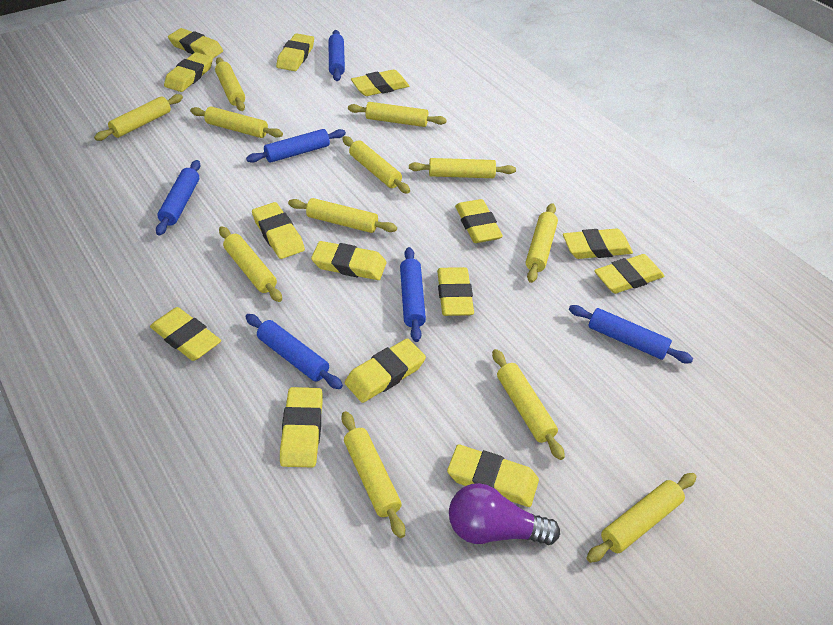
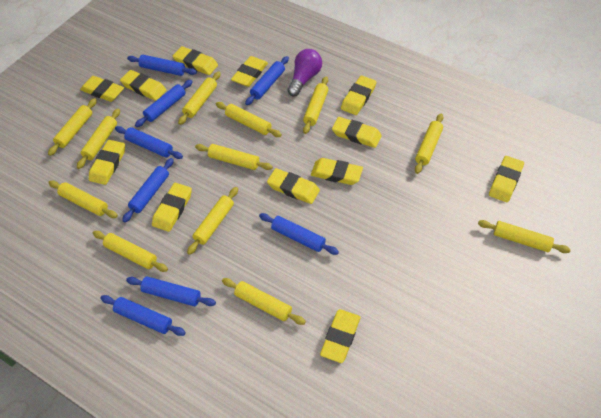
blue rolling pin: [156,160,200,236] [245,314,343,389] [246,129,346,163] [329,30,345,81] [400,247,426,342] [569,305,693,363] = 6 -> [100,295,186,336] [115,126,183,159] [122,158,174,223] [126,276,216,306] [127,55,197,76] [135,80,193,127] [245,56,289,105] [259,213,339,255] = 8
yellow eraser: [150,307,221,361] [164,52,213,92] [168,28,223,58] [252,202,305,259] [276,33,314,71] [280,387,323,468] [311,241,386,280] [345,338,426,403] [351,69,409,96] [437,267,474,316] [447,444,539,507] [455,199,503,243] [563,228,633,259] [594,254,664,294] = 14 -> [80,76,124,102] [89,140,125,185] [120,70,166,101] [152,183,192,232] [173,46,218,75] [231,56,268,87] [267,168,320,204] [311,158,363,185] [320,309,360,363] [332,117,382,148] [341,76,376,115] [489,156,524,202] = 12

